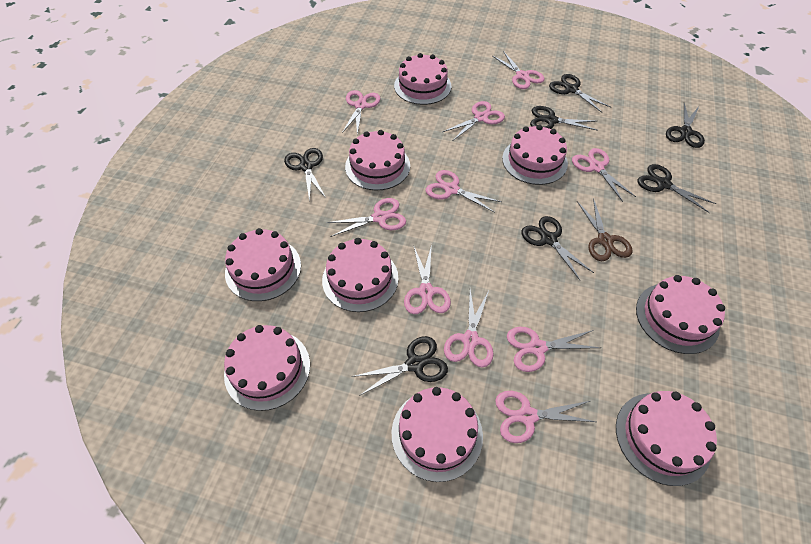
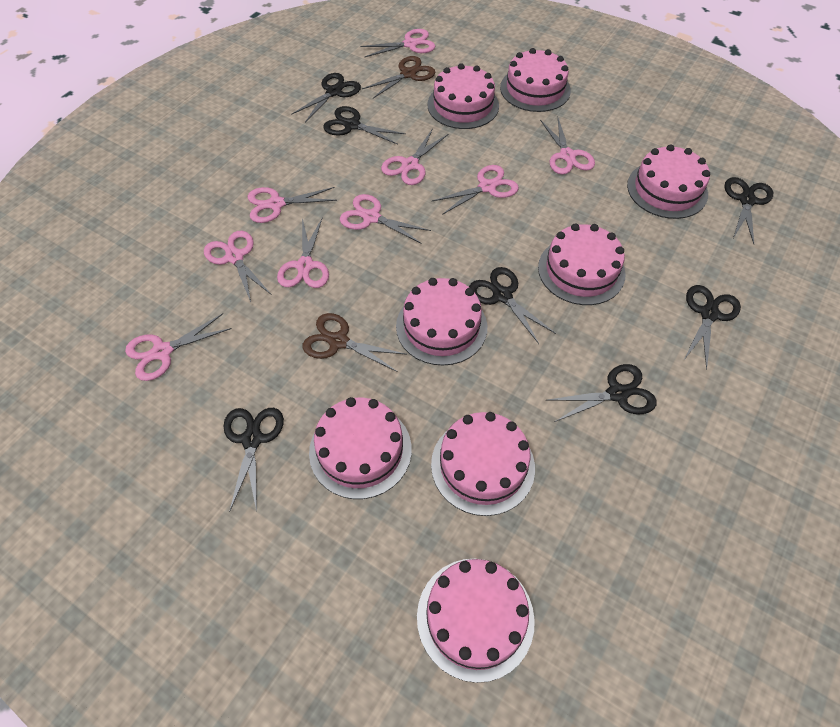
brown scissors: [577,198,633,261] = 1 -> [302,313,407,372] [362,56,435,98] = 2
pink cake: [224,325,310,411] [225,228,301,301] [322,238,399,312] [345,130,410,190] [392,387,483,482] [394,53,451,105] [502,125,568,185] [616,391,717,486] [636,275,725,354] = 9 -> [309,397,412,499] [396,278,487,365] [417,559,535,683] [428,63,499,129] [431,412,535,516] [500,48,571,112] [538,224,626,305] [627,144,710,219] = 8
pink scissors: [326,198,406,237] [342,90,380,134] [404,244,451,314] [426,170,502,213] [443,101,505,140] [444,290,494,368] [493,51,544,89] [495,391,596,443] [507,327,601,372] [572,148,636,202] = 10 -> [125,313,232,381] [204,231,272,302] [248,187,337,223] [277,217,329,288] [340,194,431,244] [360,29,435,57] [381,128,448,185] [432,165,519,215] [540,118,595,175] = 9

